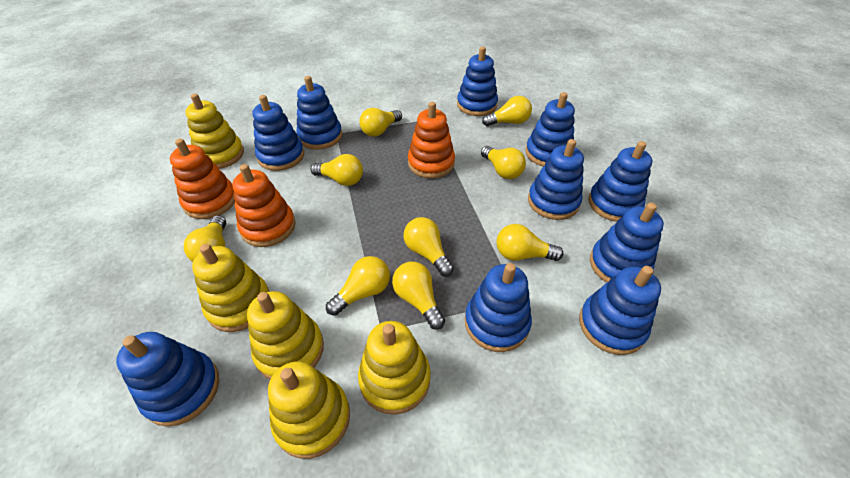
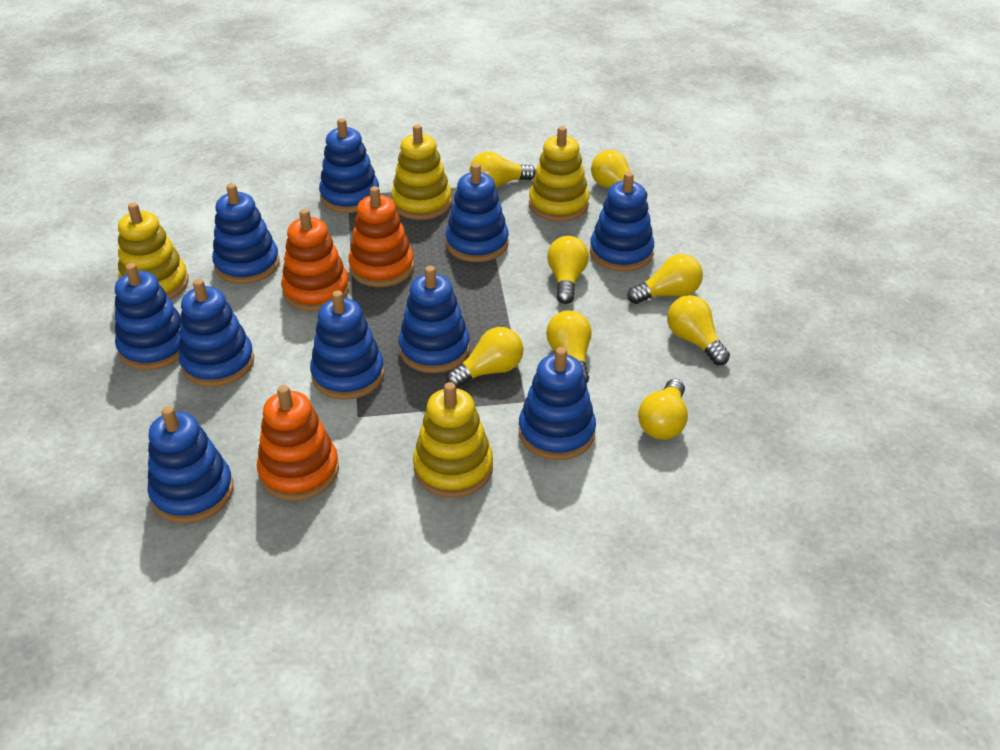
yellow light bulb: [184,215,226,262] [310,154,363,186] [326,256,390,316] [359,108,402,137] [392,262,445,330] [404,217,454,276] [481,146,526,179] [482,96,532,126] [497,224,563,261] = 9 -> [446,327,523,388] [470,152,536,188] [546,310,591,383] [547,236,589,304] [591,150,648,199] [627,254,703,304] [638,379,688,440] [667,295,730,365] = 8
yellow stacking toy: [186,93,244,169] [192,244,270,332] [247,291,324,379] [268,361,350,459] [358,321,431,415] = 5 -> [118,202,188,300] [391,124,452,220] [413,382,493,498] [529,126,589,222] = 4

